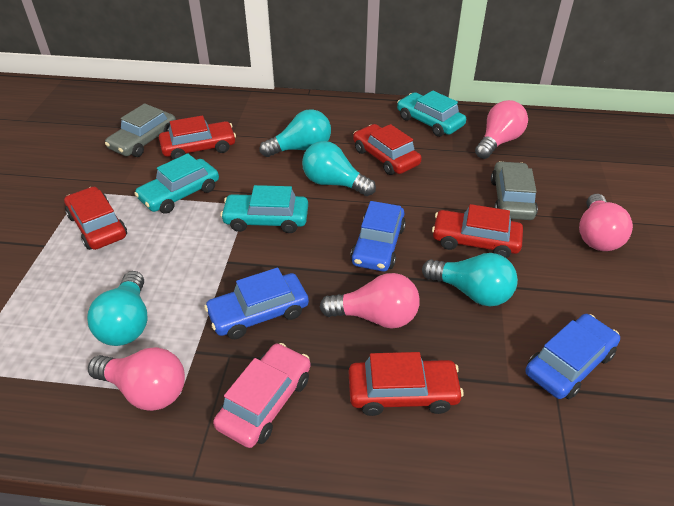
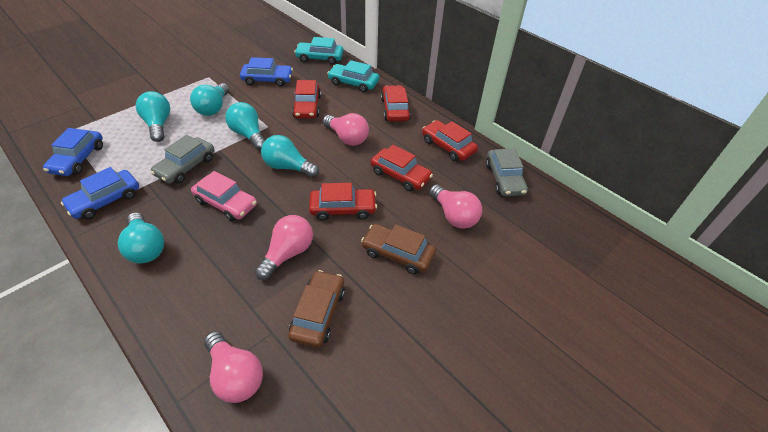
brown car: none = 0 -> [288,270,345,348] [361,224,436,274] = 2
turquoise car: [134,153,219,214] [220,185,308,233] [397,91,466,137] = 3 -> [294,37,344,65] [327,60,379,92] = 2
turquoise light bulb: [87,271,148,346] [260,109,331,157] [302,141,376,196] [422,253,518,306] = 4 -> [118,212,164,264] [136,91,170,142] [190,83,229,116] [225,102,265,150] [261,135,319,178] = 5

